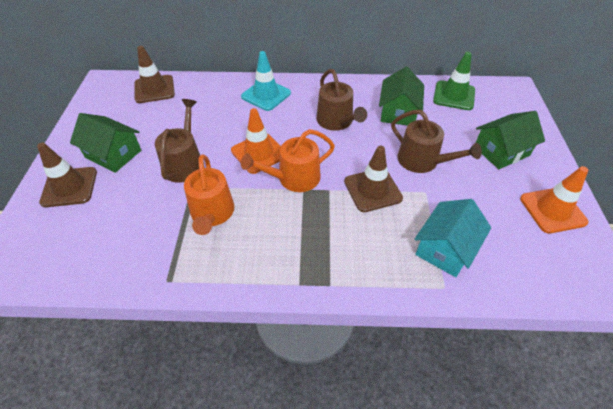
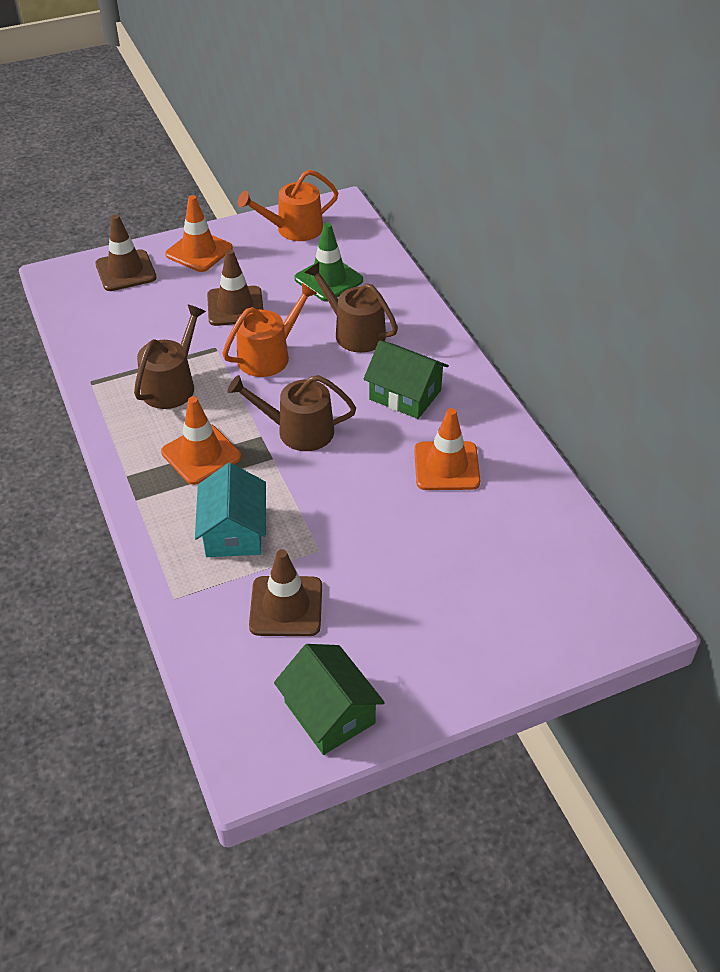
green house: [70,113,141,173] [379,66,424,126] [476,111,545,169] = 3 -> [274,644,385,755] [363,340,449,419] = 2
orange traffic cone: [231,108,281,174] [520,166,588,234] = 2 -> [161,396,241,485] [165,195,233,272] [414,408,481,490] = 3
turquoise traffic cone: [241,51,291,111] = 1 -> none = 0

